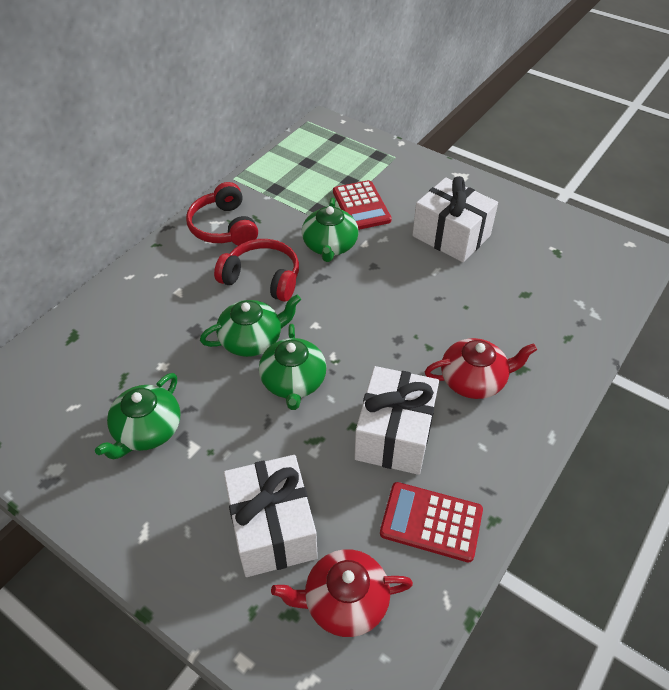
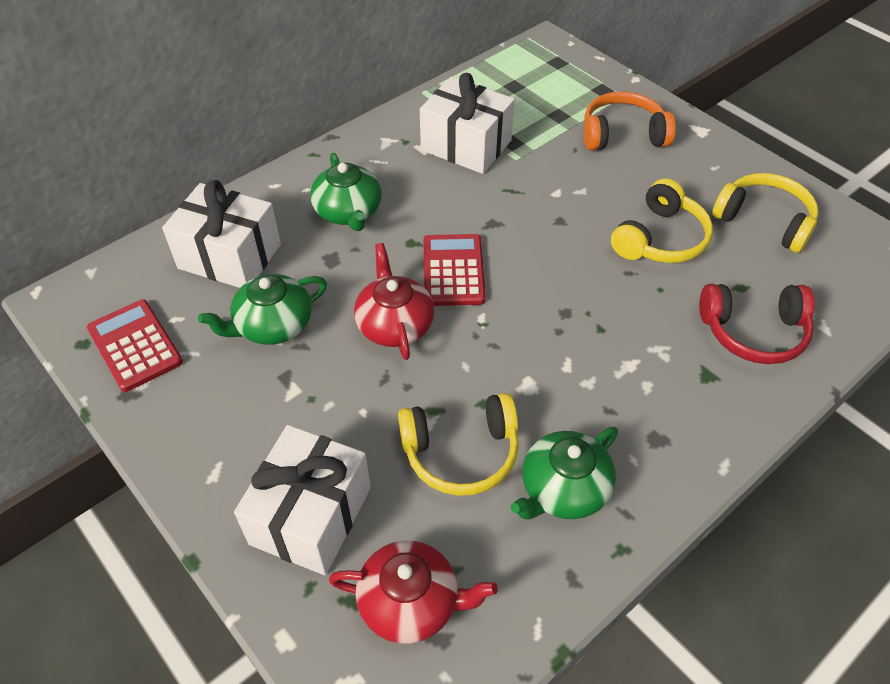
green teapot: [95,373,181,459] [200,295,301,357] [259,324,327,410] [302,198,359,262] = 4 -> [198,274,327,345] [310,153,382,231] [511,427,618,520] = 3
orange headphones: none = 0 -> [584,91,676,150] = 1
red headphones: [186,182,258,246] [214,239,299,302] = 2 -> [699,284,815,364] = 1
yellow headphones: none = 0 -> [398,393,519,496] [611,178,713,263] [712,173,818,253] = 3

